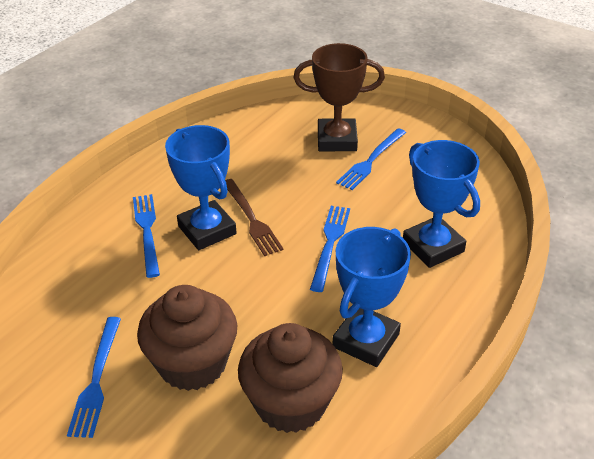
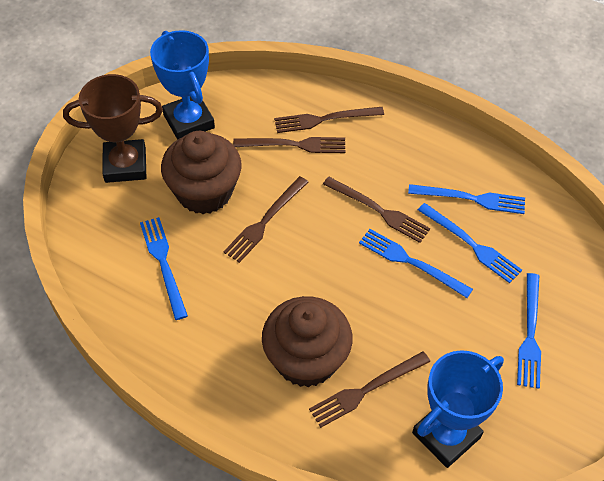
blue fork: [67,317,121,438] [133,194,160,278] [310,206,350,292] [336,128,406,190] = 4 -> [140,217,188,320] [359,229,473,298] [408,184,525,214] [418,203,522,283] [517,273,541,389] = 5
blue trophy: [165,125,237,250] [333,227,411,367] [403,140,480,268] = 3 -> [150,30,215,140] [412,350,504,468] = 2
brown fork: [225,179,284,256] = 1 -> [223,176,308,263] [233,137,345,153] [274,107,384,133] [309,351,430,428] [323,177,430,243] = 5

